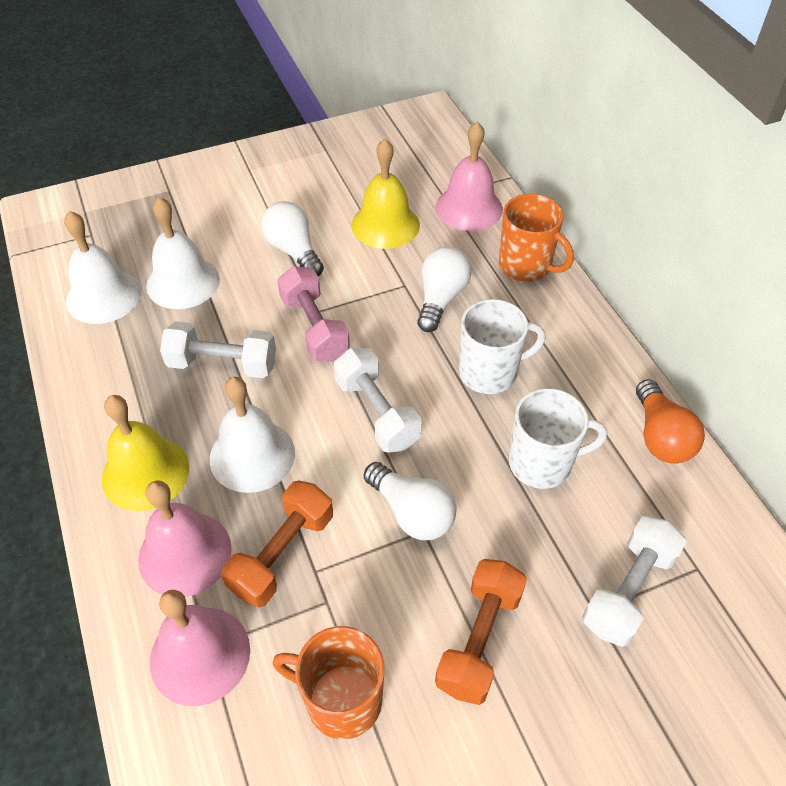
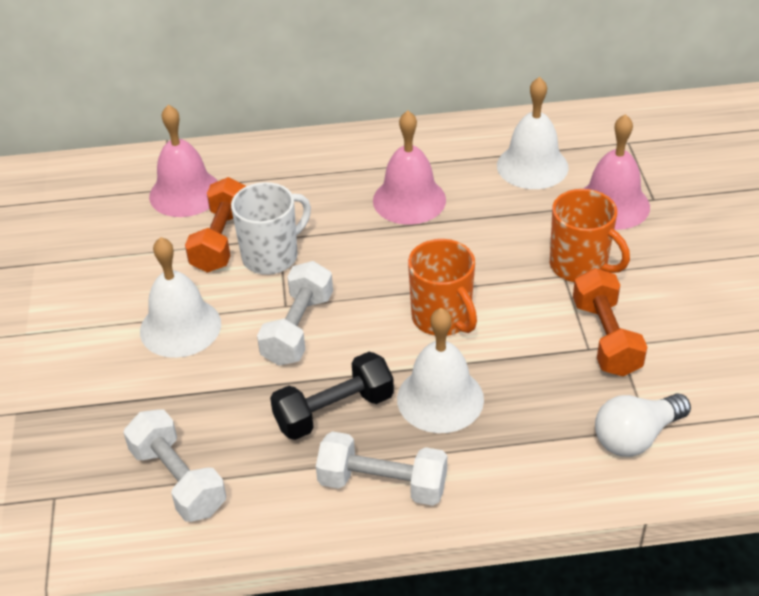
black dumbbell: none = 0 -> [270,352,394,440] = 1
orange light bulb: [636,379,705,464] = 1 -> none = 0
pink dumbbell: [277,266,350,362] = 1 -> none = 0
white light bulb: [261,201,324,276] [364,462,457,541] [417,246,471,332] = 3 -> [595,393,691,457] = 1
white mug: [459,299,546,394] [509,388,607,489] = 2 -> [231,182,311,275] = 1
yellow bell: [102,395,189,511] [351,139,420,249] = 2 -> none = 0

